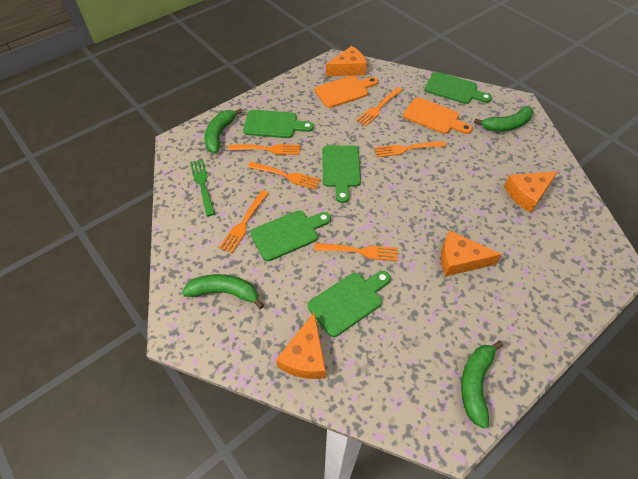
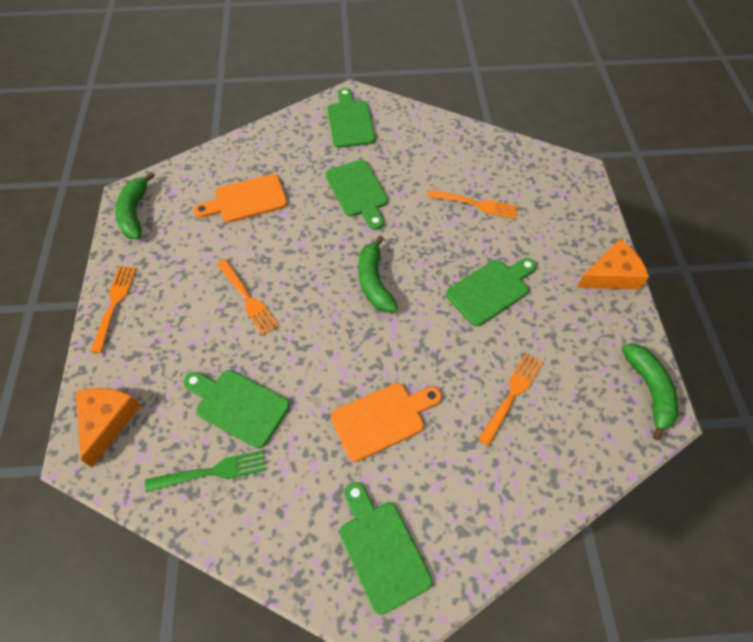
green banana: [182,274,264,309] [204,108,243,153] [461,341,503,429] [474,106,533,132] = 4 -> [115,172,155,239] [358,235,398,313] [622,344,679,440] = 3
orange cheese: [276,312,326,379] [326,46,367,76] [441,230,502,277] [504,171,558,213] = 4 -> [76,388,141,467] [577,239,649,290] = 2
orange fork: [219,190,269,253] [228,144,301,155] [248,162,320,190] [314,243,398,261] [356,87,403,126] [374,141,446,157] = 6 -> [91,266,136,353] [217,259,279,335] [427,190,518,219] [478,353,543,446] = 4

